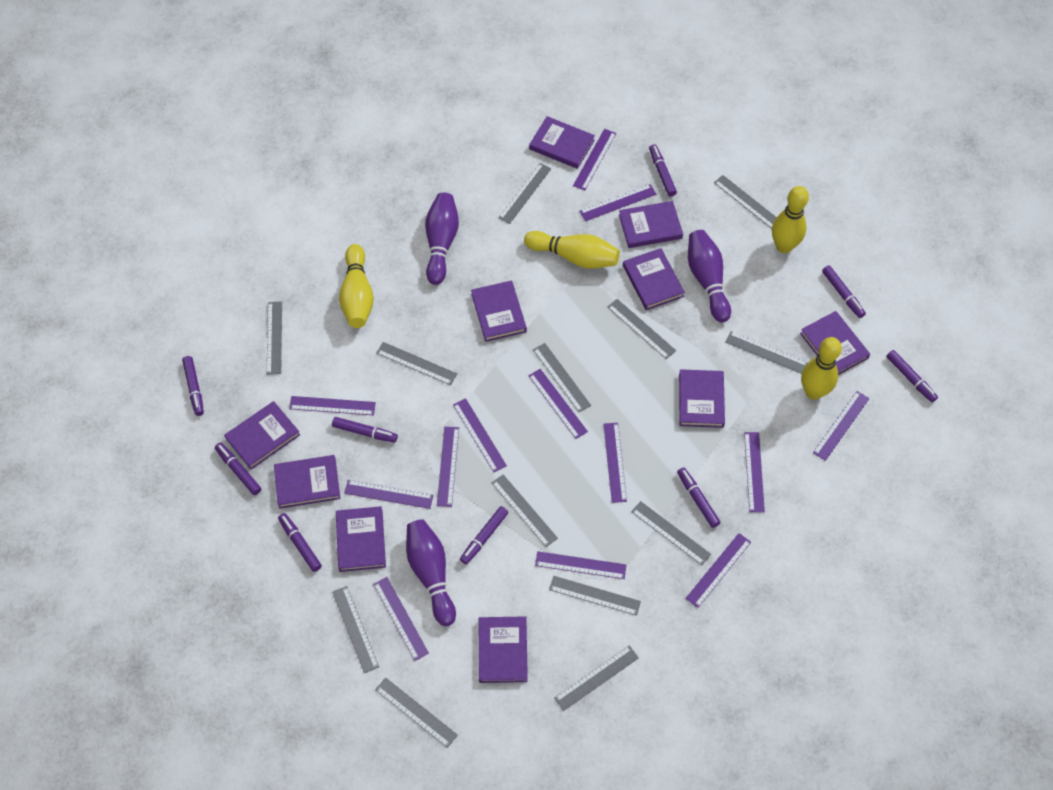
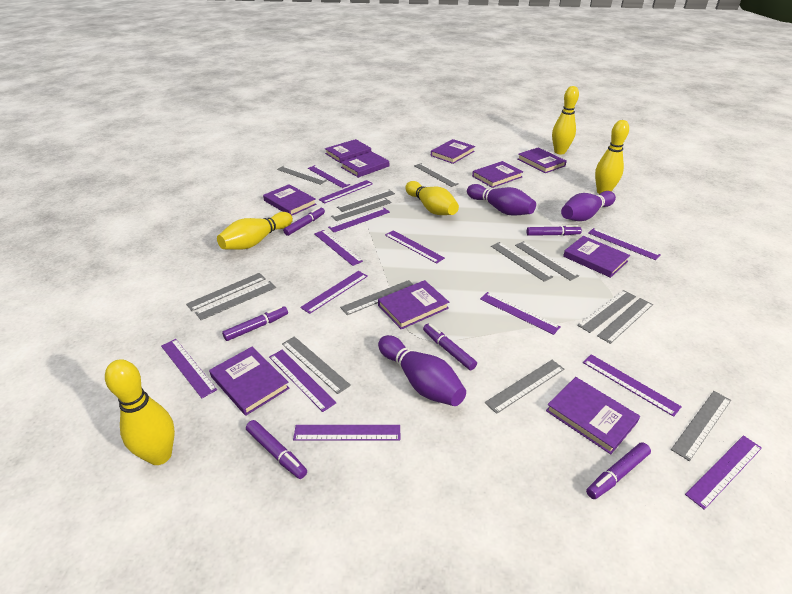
grey ruler: [267,301,282,375] [332,586,379,673] [375,677,458,748] [377,342,457,385] [492,474,558,547] [498,163,551,224] [533,343,591,412] [549,576,641,616] [554,645,639,711] [607,299,676,359] [631,501,711,565] [714,175,776,229] [725,331,808,374] = 13 -> [186,273,266,311] [195,281,276,320] [277,166,327,185] [282,336,351,394] [331,198,391,221] [337,190,395,212] [340,280,414,315] [414,163,459,187] [485,360,564,414] [491,242,553,282] [515,241,579,281] [577,290,636,333] [597,298,653,344] [671,391,731,461] = 14
purple marker: [182,356,204,416] [215,442,261,495] [278,513,322,572] [332,417,398,443] [460,506,508,564] [649,144,677,197] [677,467,721,528] [822,266,866,318] [886,350,938,402] = 9 -> [222,306,288,341] [246,420,307,479] [283,207,325,236] [423,324,477,370] [527,225,582,236] [586,442,651,499] = 6
yellow bowling pin: [339,244,374,328] [524,231,620,269] [772,186,809,253] [801,337,842,400] = 4 -> [105,359,175,465] [217,212,293,250] [405,181,459,215] [552,86,579,154] [595,120,629,194] = 5

